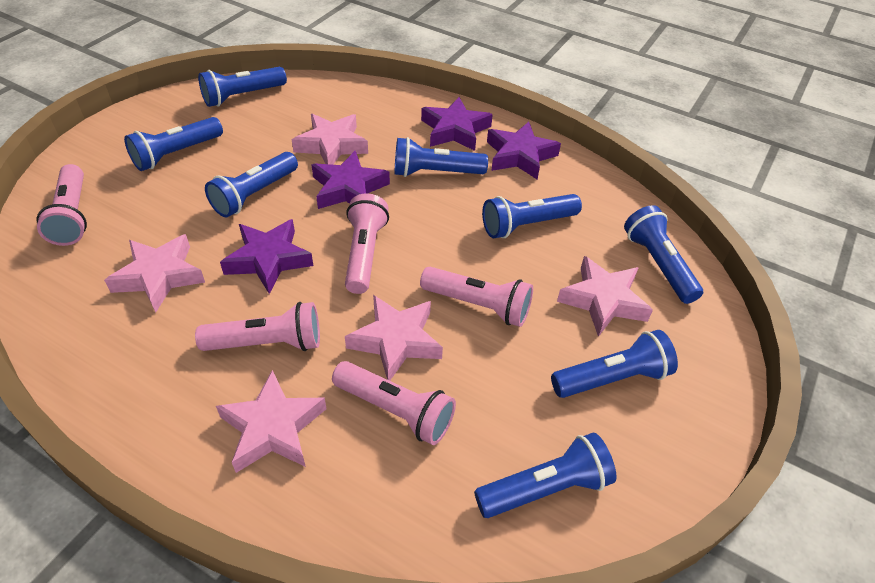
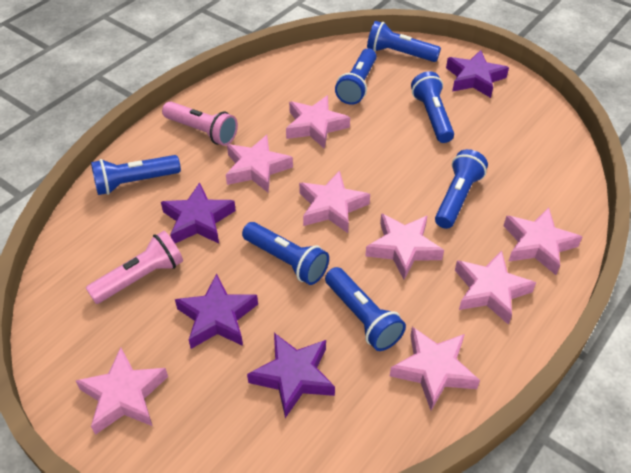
blue flashlight: [124,117,223,171] [198,67,287,107] [205,152,298,217] [395,137,488,177] [474,433,616,518] [482,194,582,238] [551,330,678,398] [624,205,703,304] = 8 -> [91,155,181,195] [242,222,329,285] [325,267,406,351] [335,48,377,105] [367,21,441,62] [411,71,454,143] [435,149,488,229] = 7
pink flashlight: [37,164,87,246] [195,302,320,351] [332,361,456,445] [345,194,389,294] [420,267,533,327] = 5 -> [86,231,183,304] [162,101,238,146] = 2
pink star: [104,234,205,313] [216,370,327,473] [292,114,368,165] [345,295,443,381] [557,256,653,337] = 5 -> [76,347,168,435] [226,135,293,192] [286,95,350,149] [299,171,370,233] [365,213,444,280] [390,327,480,410] [455,251,536,325] [503,208,582,275] = 8

